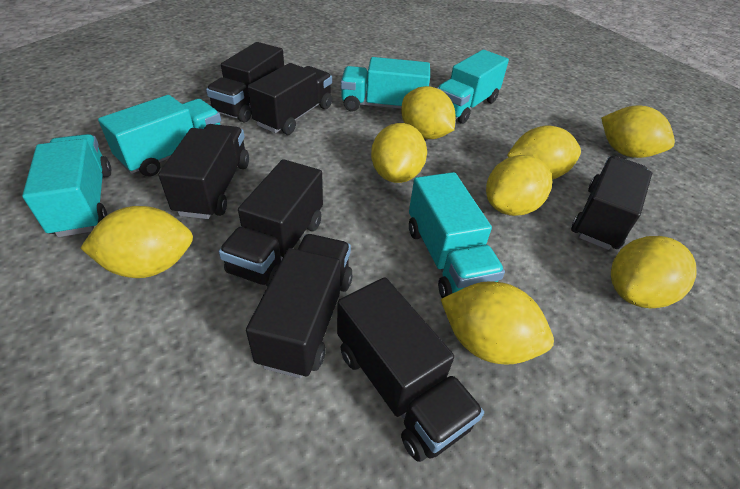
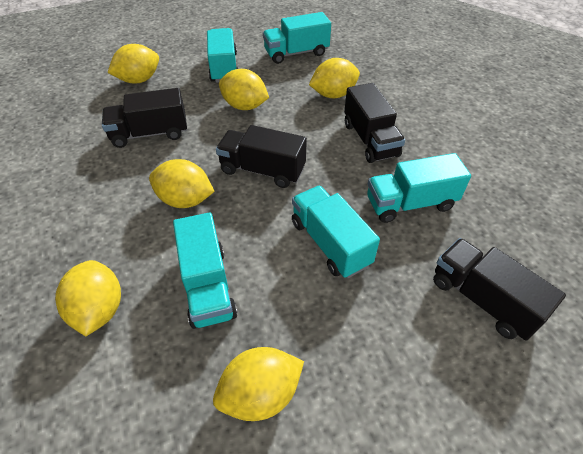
black truck: [158,124,249,219] [206,42,284,122] [219,159,323,287] [246,234,353,378] [248,63,332,135] [337,277,484,462] [571,156,652,250] = 7 -> [102,88,187,148] [216,125,307,188] [344,83,405,163] [433,238,566,341] = 4
yellow lemon: [81,206,193,278] [371,123,427,183] [401,86,455,139] [441,281,554,364] [486,155,552,216] [507,125,581,179] [601,106,675,158] [611,236,697,308] = 8 -> [55,260,121,336] [107,44,159,84] [149,159,215,208] [213,347,304,421] [219,69,269,110] [309,58,360,98] = 6

